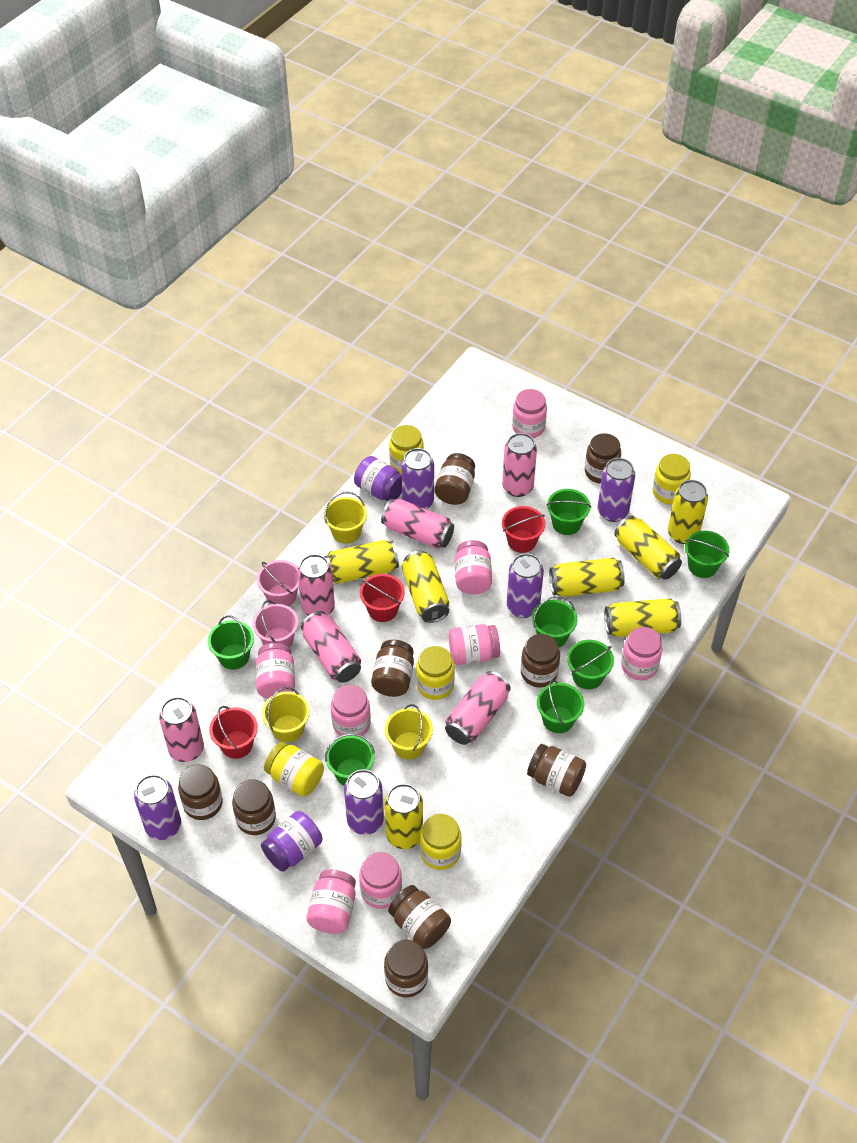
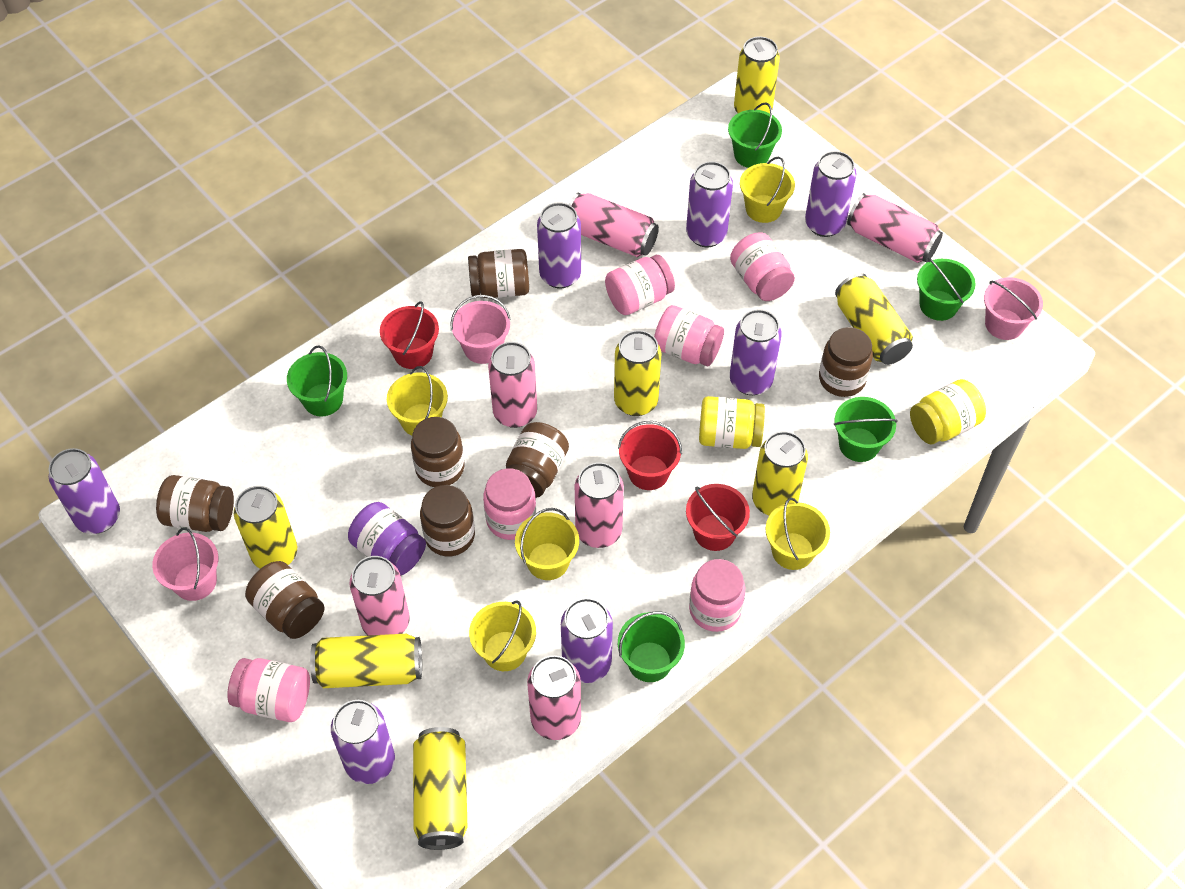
brown jar: [178,765,223,820] [232,779,276,835] [371,640,414,697] [384,940,428,998] [388,885,451,949] [435,453,475,505] [521,634,560,687] [527,744,586,797] [585,433,621,484] = 9 -> [156,475,234,532] [245,561,325,639] [411,417,464,487] [420,485,475,557] [468,249,529,298] [506,422,569,498] [819,327,873,397] = 7
green bucket: [208,615,254,670] [325,734,375,785] [532,596,577,647] [537,680,584,733] [546,489,591,535] [567,640,614,689] [685,531,729,578] = 7 -> [287,345,347,416] [618,611,685,682] [728,102,782,168] [834,397,898,462] [917,257,976,321] = 5
pink bucket: [253,600,299,648] [257,560,299,606] = 2 -> [152,528,218,601] [450,295,510,364] [984,277,1043,340] = 3
pink jar: [256,643,295,699] [307,870,356,934] [331,685,371,736] [359,852,402,909] [449,624,500,665] [455,540,492,594] [512,389,547,438] [621,627,662,680] = 8 -> [227,658,310,722] [483,468,536,540] [605,255,675,315] [654,305,724,366] [689,559,745,632] [730,232,795,301] = 6
purple can: [134,775,181,840] [344,769,384,835] [402,448,434,509] [507,553,544,618] [597,458,635,522] = 5 -> [49,448,120,534] [331,700,395,784] [537,202,581,288] [561,598,613,683] [686,162,733,247] [730,309,782,395] [805,151,856,237] = 7
purple jar: [261,811,322,872] [354,456,402,502] = 2 -> [348,502,426,576] = 1
yellow bucket: [262,687,310,742] [324,492,367,544] [385,704,433,759] = 3 -> [387,366,448,436] [469,601,536,671] [515,508,579,580] [740,157,795,223] [765,498,830,570] = 5
yellow jar: [264,742,324,797] [389,425,424,475] [416,646,455,700] [420,814,462,870] [653,454,691,504] = 5 -> [699,396,765,449] [910,379,986,444] = 2

